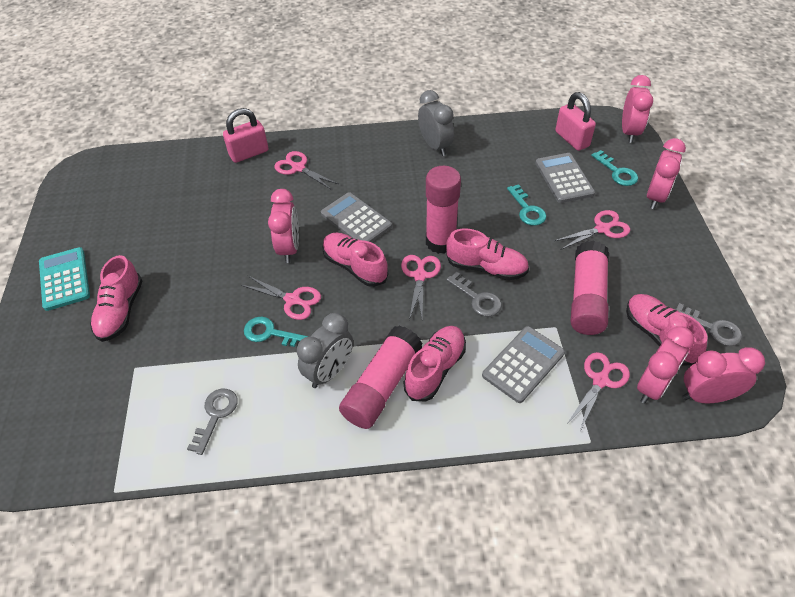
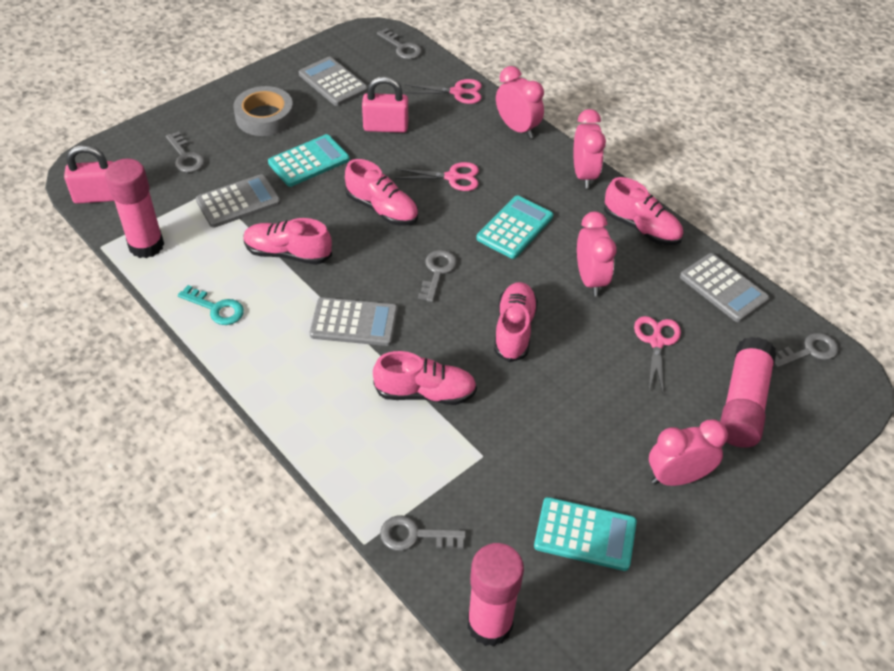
grey calculator: [321,192,392,242] [482,326,565,403] [535,153,595,203] = 3 -> [196,174,281,228] [299,57,368,106] [310,297,398,346] [680,253,769,322] = 4
grey clock: [297,313,353,388] [418,90,454,156] = 2 -> none = 0
grey key: [187,389,238,455] [446,272,502,317] [675,303,742,346] = 3 -> [166,131,205,173] [377,28,422,59] [380,515,466,551] [418,250,457,302] [774,333,839,368] = 5
grey tape: none = 0 -> [234,86,294,136] = 1
pink clock: [268,189,299,263] [622,75,653,143] [637,326,694,404] [647,138,686,209] [682,347,765,403] = 5 -> [496,66,544,139] [573,109,606,189] [577,212,617,296] [649,419,728,486] = 4
pink scissors: [241,275,321,320] [274,151,338,190] [401,255,441,320] [554,210,630,250] [568,352,630,431] = 5 -> [395,162,479,191] [404,79,482,104] [634,316,681,392] = 3
turquoise calculator: [39,247,90,311] = 1 -> [268,134,349,187] [476,195,553,259] [534,497,637,571] = 3
turquoise key: [244,317,308,347] [507,184,546,226] [591,150,638,186] = 3 -> [178,285,244,325] = 1

